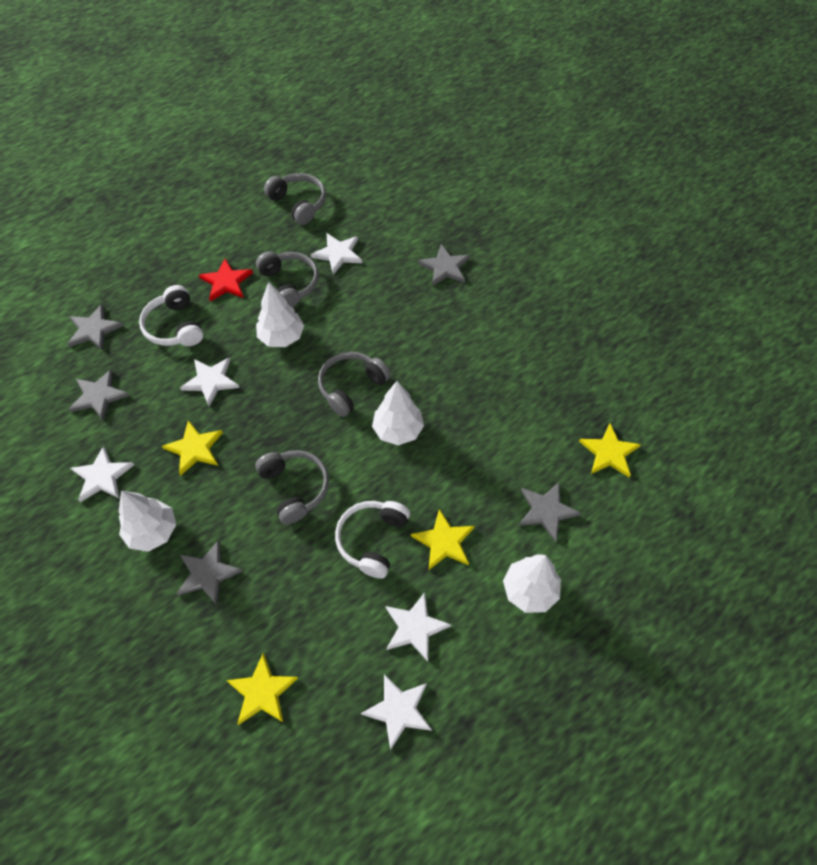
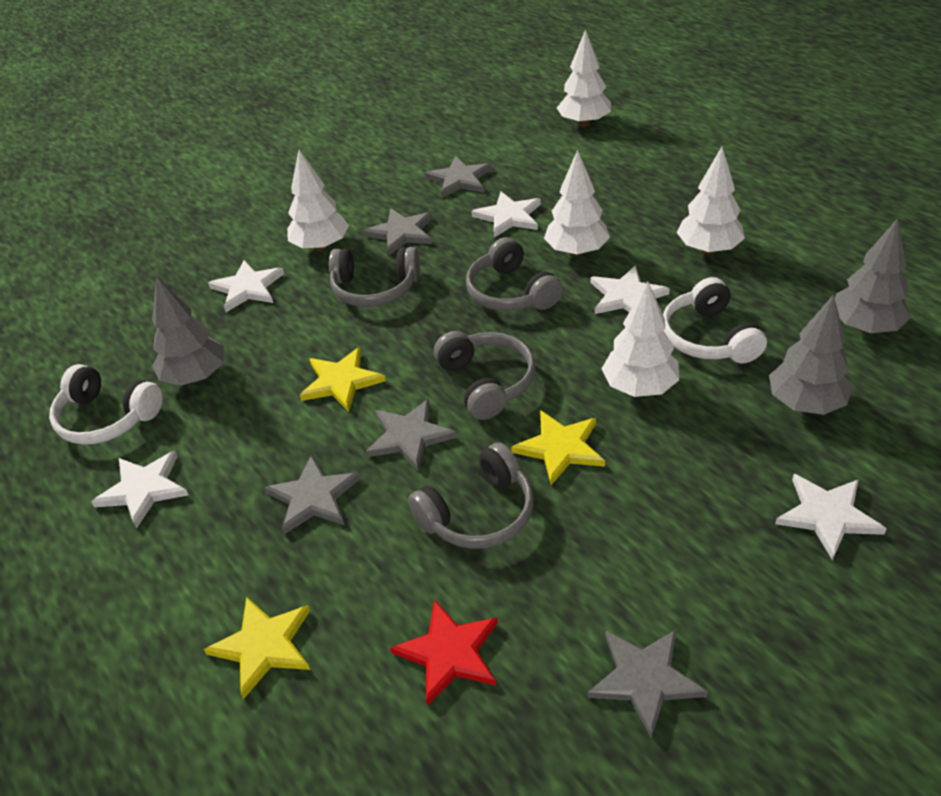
grey tree: none = 0 -> [152,276,224,386] [769,295,853,415] [835,218,911,333] = 3
white tree: [119,490,176,552] [256,282,304,347] [372,381,424,445] [503,554,561,613] = 4 -> [287,150,349,251] [544,150,610,256] [557,29,611,127] [602,281,679,397] [677,147,745,254] = 5
yellow star: [162,420,223,476] [226,653,298,725] [411,509,474,570] [579,424,641,477] = 4 -> [204,597,310,699] [300,347,386,412] [511,410,605,485] = 3

